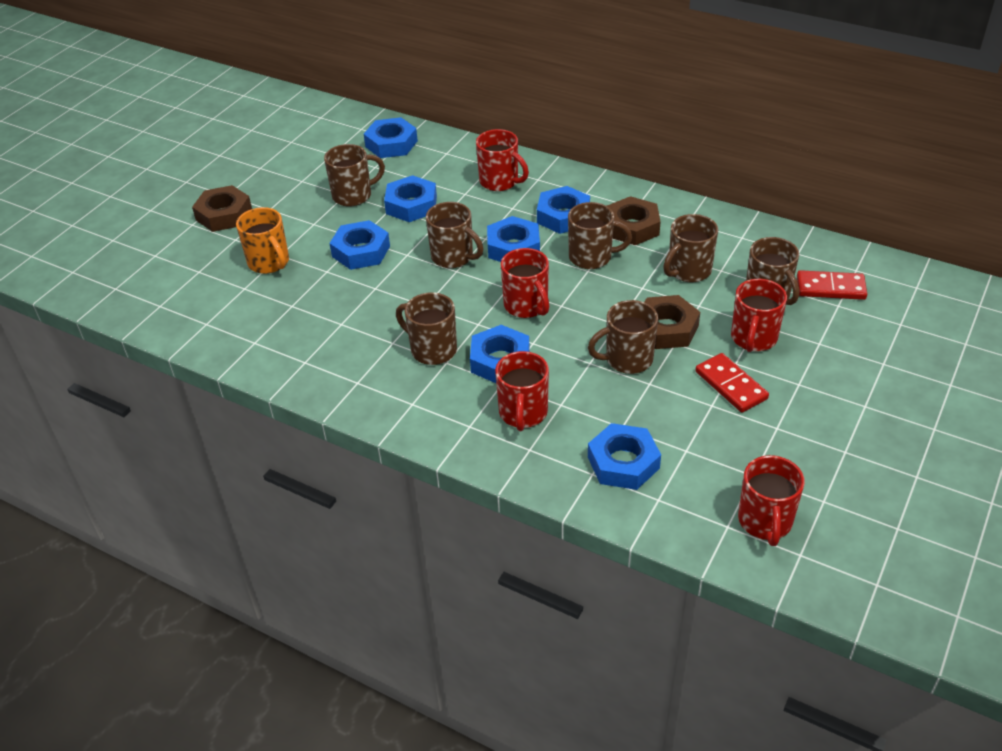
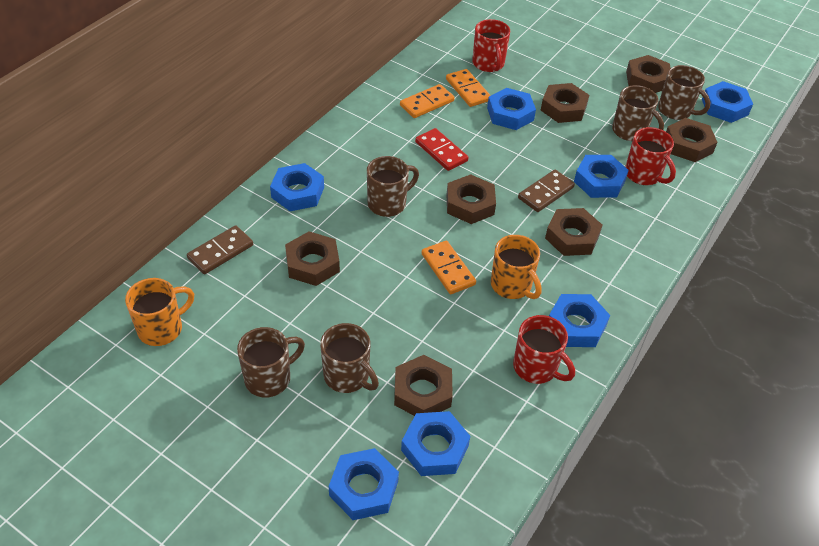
brown domino: none = 0 -> [187,225,253,274] [518,170,575,212] = 2
brown mug: [324,144,385,207] [396,292,457,365] [426,202,484,268] [568,202,632,269] [588,300,658,374] [663,214,718,282] [746,237,799,305] = 7 -> [237,327,305,398] [320,323,379,393] [367,156,419,217] [612,85,664,141] [658,65,711,120] = 5
brown nut: [192,185,252,232] [607,196,661,245] [645,295,700,349] = 3 -> [285,231,340,286] [394,355,453,416] [446,174,496,224] [541,83,589,123] [545,208,603,256] [626,55,671,93] [666,118,718,162] = 7
orange domino: none = 0 -> [400,84,455,118] [422,241,476,294] [446,69,491,107] = 3
orange mug: [236,207,289,274] = 1 -> [125,278,194,346] [491,235,542,299] = 2
red domino: [695,353,769,413] [797,270,867,300] = 2 -> [415,128,469,171] = 1
red mug: [476,129,529,191] [495,351,549,431] [501,248,549,318] [731,279,787,352] [738,455,805,546] = 5 -> [472,19,510,72] [513,315,575,384] [625,127,676,185] = 3

